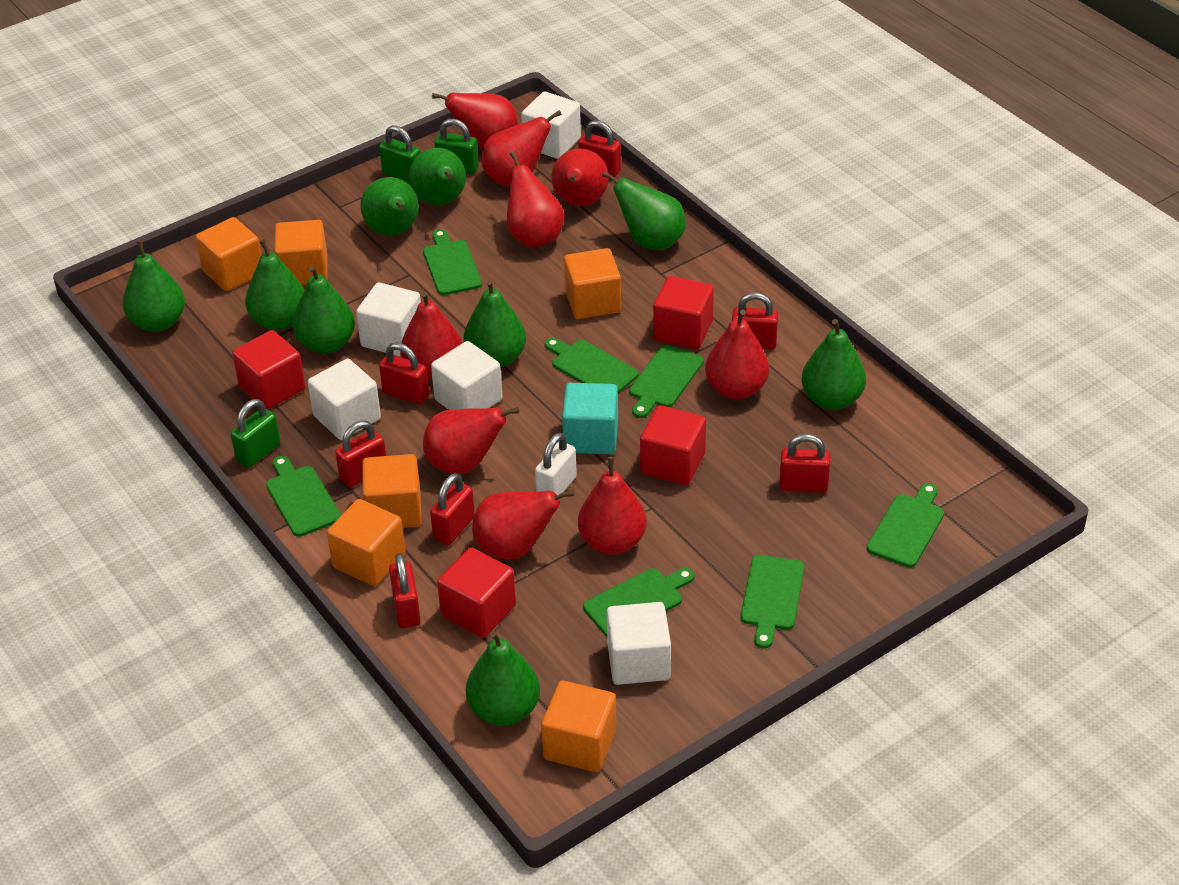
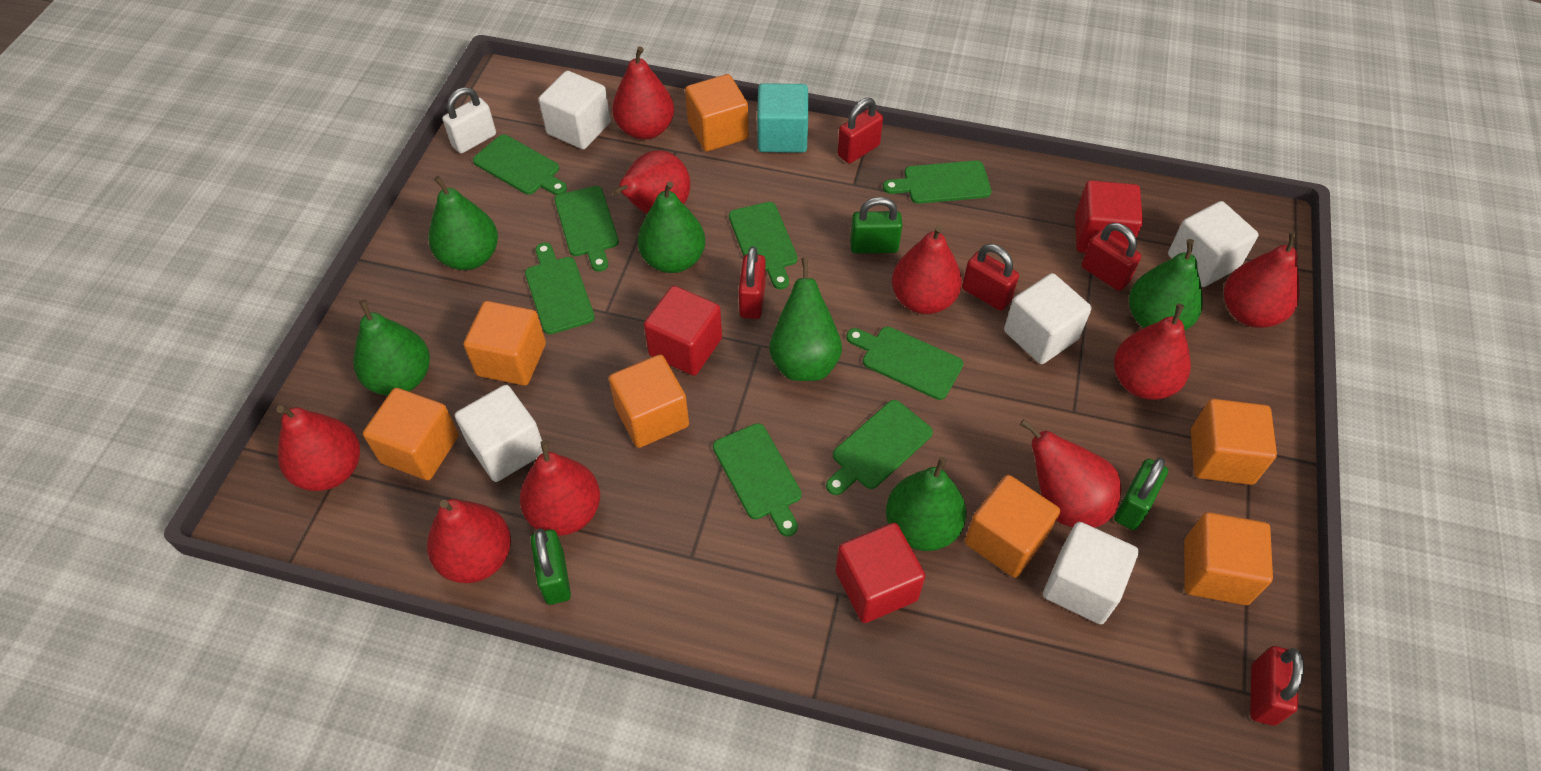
green cutting board: [266,456,341,537] [423,229,482,295] [545,338,639,393] [583,568,694,637] [629,345,704,418] [740,555,805,649] [867,483,944,568] = 7 -> [473,135,567,195] [525,243,595,334] [555,186,619,272] [713,423,802,536] [729,202,798,289] [826,400,933,495] [846,327,964,400] [883,161,991,204] = 8
green pear: [123,240,185,332] [245,239,304,330] [292,265,355,353] [360,177,419,235] [409,148,466,205] [464,280,526,367] [466,631,540,726] [602,171,686,250] [801,319,866,410] = 9 -> [353,300,430,395] [428,176,498,270] [638,181,705,273] [769,257,842,381] [886,457,966,551] [1129,239,1203,331] = 6
orange cube: [195,217,261,291] [274,220,327,285] [327,499,406,586] [362,454,422,528] [541,680,616,772] [564,248,621,319] = 6 -> [363,388,459,480] [463,301,546,386] [609,354,689,448] [685,74,749,152] [965,475,1060,578] [1184,512,1273,605] [1191,399,1277,485] = 7
red cube: [232,330,305,410] [437,547,516,638] [640,405,706,486] [653,276,714,349] = 4 -> [644,286,722,376] [836,523,925,623] [1075,180,1143,253] = 3
red padlock: [335,421,386,488] [379,342,429,405] [389,553,421,628] [430,473,475,545] [578,120,621,178] [732,292,778,350] [779,434,831,493] = 7 -> [739,246,766,319] [838,98,883,164] [962,244,1019,311] [1082,223,1141,291] [1250,646,1304,726] = 5

